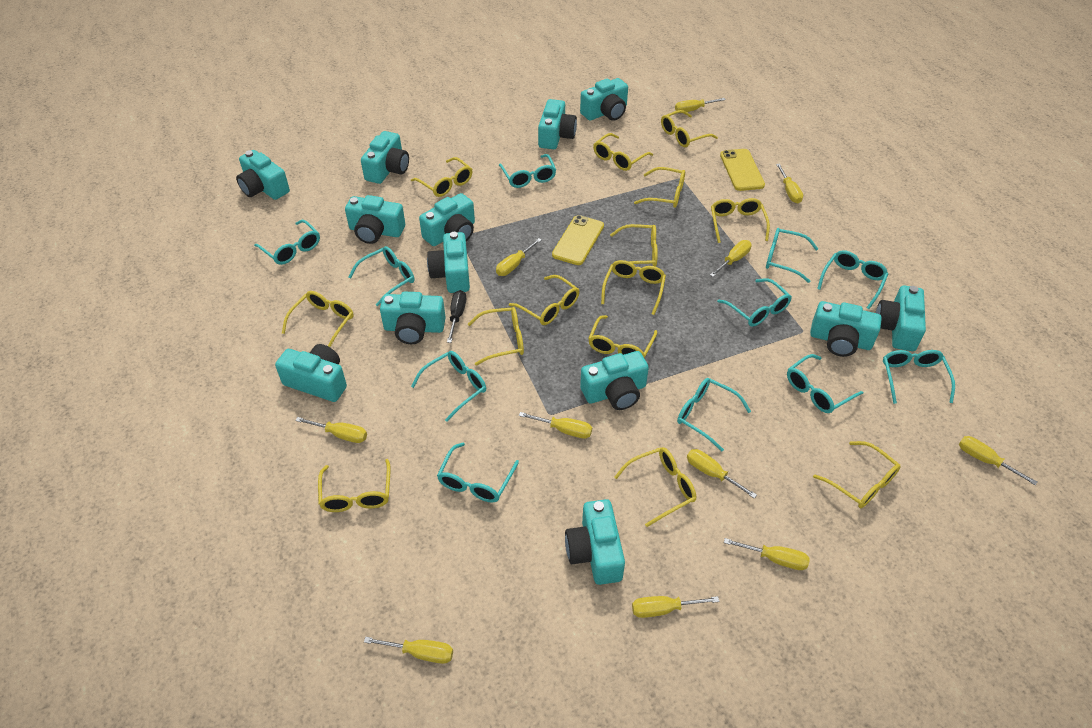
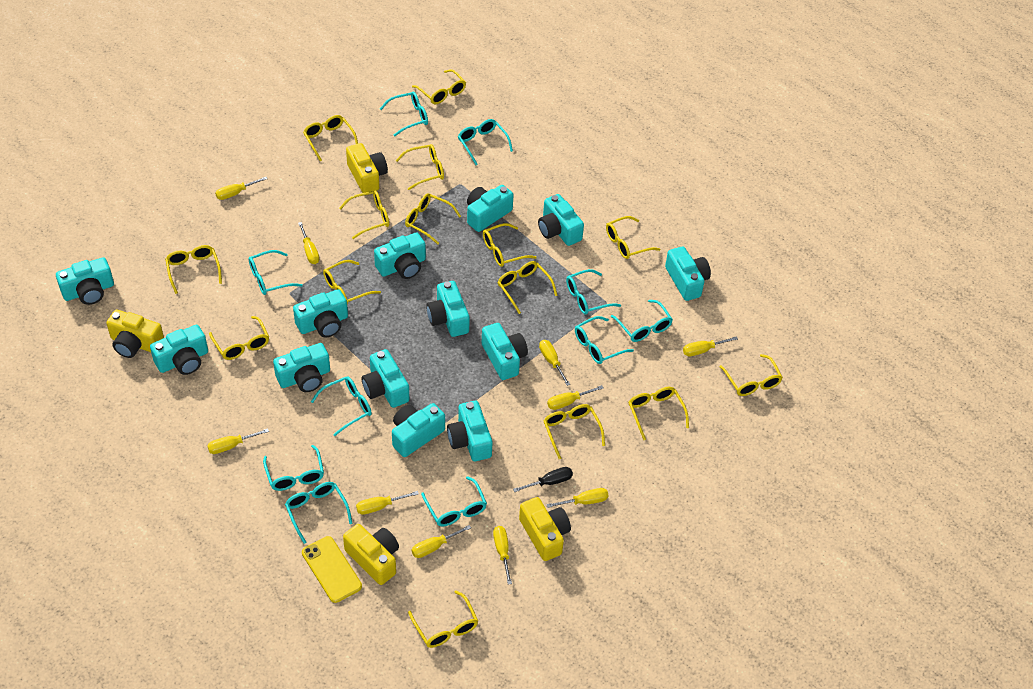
turquoise glasses: [254,220,320,265] [349,246,414,306] [411,351,486,422] [437,442,519,503] [499,154,556,188] [677,378,751,452] [717,278,792,327] [766,228,818,283] [787,354,863,413] [817,250,888,309] [883,350,955,404] = 11 -> [248,250,303,295] [263,445,324,491] [285,482,353,544] [311,376,372,436] [380,92,428,137] [421,476,487,527] [458,119,513,165] [566,269,621,315] [575,316,634,364] [611,300,673,342] = 10
yellow camera: none = 0 -> [106,310,164,358] [343,524,399,585] [346,143,388,193] [519,497,571,561] = 4
yellow glasses: [282,291,354,347] [318,459,391,512] [411,157,472,197] [468,307,524,366] [509,275,579,325] [588,315,657,358] [593,133,653,171] [601,260,666,315] [610,224,658,267] [615,447,696,527] [634,167,685,208] [661,110,718,147] [711,198,770,243] [813,441,901,508] = 14 -> [165,245,222,294] [209,316,269,360] [303,115,358,161] [323,260,381,304] [340,190,389,239] [396,144,444,190] [405,193,461,244] [408,591,478,648] [412,69,466,104] [483,223,537,267] [498,261,558,314] [544,404,605,459] [606,216,660,259] [628,387,689,440] [719,354,783,396] = 15
yellow phone: [552,215,604,265] [720,149,765,191] = 2 -> [302,536,362,603] = 1
yellow screwdriver: [295,417,367,443] [364,637,453,664] [496,238,542,276] [519,412,592,439] [632,596,720,618] [675,98,726,112] [687,449,757,499] [710,240,752,277] [724,538,810,570] [776,164,803,203] [959,436,1037,485] = 11 -> [207,428,269,454] [215,177,268,200] [298,222,319,264] [356,491,419,515] [412,525,471,558] [493,526,512,585] [539,340,570,386] [546,488,608,508] [547,385,603,410] [683,336,738,356] = 10

